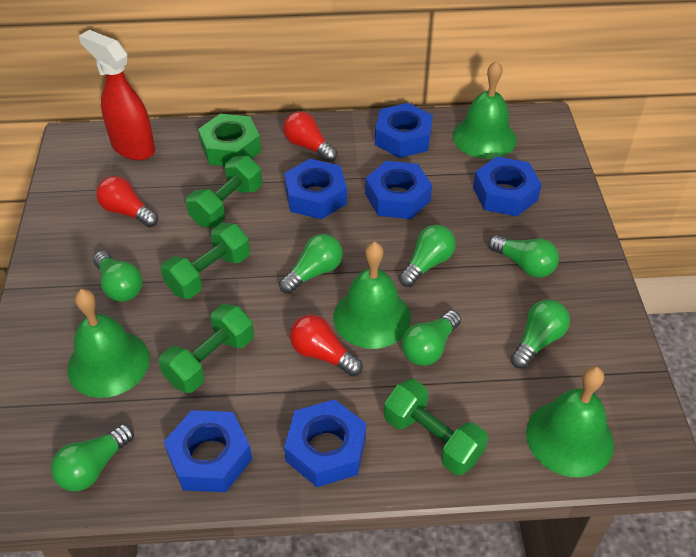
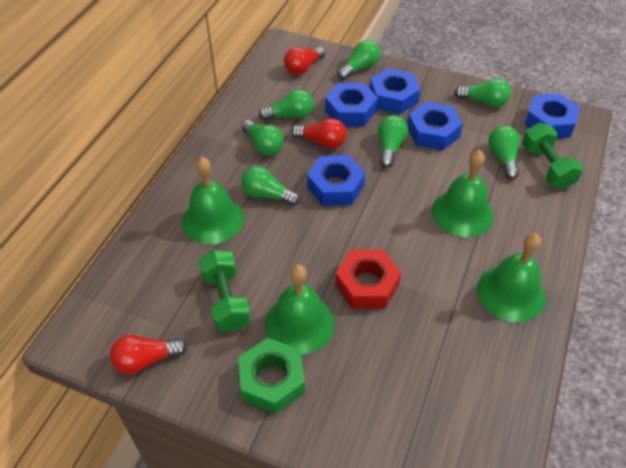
blue nut: [164,410,252,492] [284,159,347,219] [284,399,366,487] [365,161,432,219] [375,103,433,158] [473,157,542,216] = 6 -> [307,155,365,206] [325,83,378,126] [370,68,420,114] [407,102,463,150] [524,93,580,138] = 5
green dumbbell: [159,304,254,393] [161,223,250,299] [186,156,262,227] [384,379,488,475] = 4 -> [199,250,251,332] [522,123,584,189] = 2
red nut: none = 0 -> [335,250,402,308] = 1
red spray bottle: [79,30,155,160] = 1 -> none = 0

